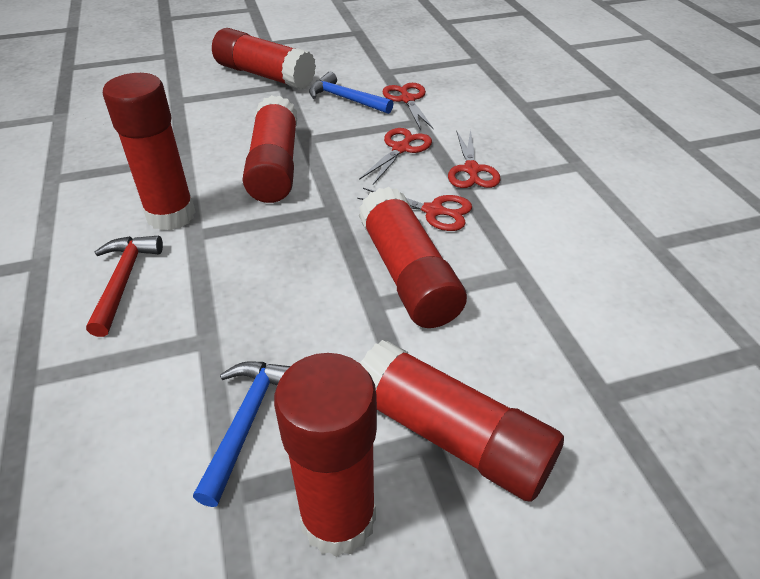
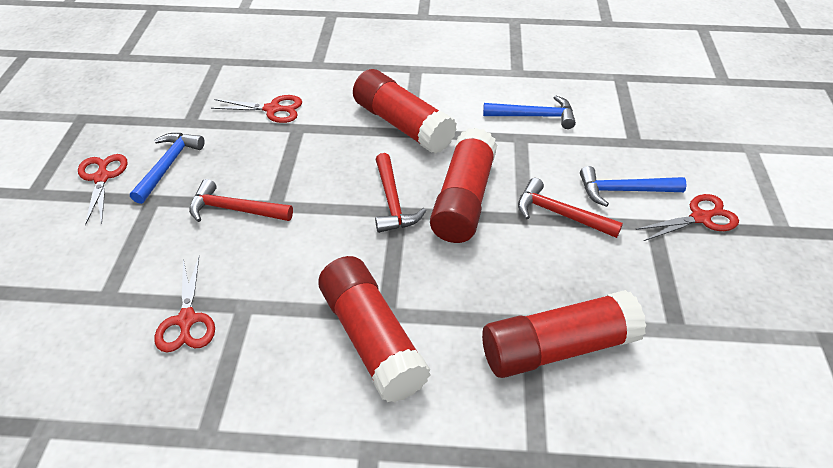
blue hammer: [193,361,291,507] [309,72,394,114] = 2 -> [130,133,204,204] [483,96,576,129] [580,166,686,207] = 3
red glue stick: [103,73,196,231] [212,28,316,90] [242,95,297,203] [274,353,377,557] [359,187,467,328] [360,340,564,502] = 6 -> [318,256,431,402] [353,69,457,154] [430,128,497,243] [482,290,646,378] = 4
red hammer: [86,236,163,337] = 1 -> [189,179,293,222] [375,153,426,233] [518,178,623,238] = 3

